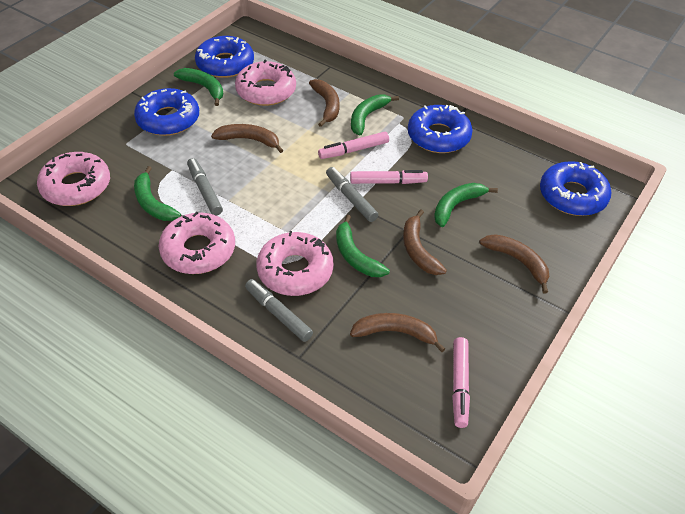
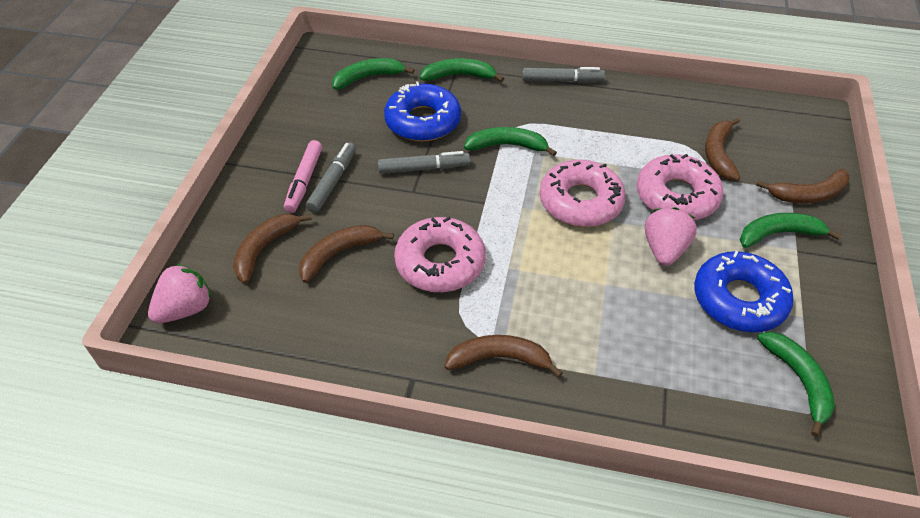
blue donut: [134,88,199,136] [195,36,254,78] [408,105,473,153] [540,161,611,216] = 4 -> [384,81,461,142] [694,251,794,332] = 2
pink donut: [37,152,110,206] [159,211,235,274] [235,60,296,106] [256,231,334,296] = 4 -> [394,217,486,292] [540,160,626,227] [636,154,724,220] = 3
pink marker: [318,132,389,159] [350,170,428,184] [452,337,470,428] = 3 -> [284,140,322,213] = 1
pink strawberry: none = 0 -> [148,264,212,324] [645,207,697,266] = 2

